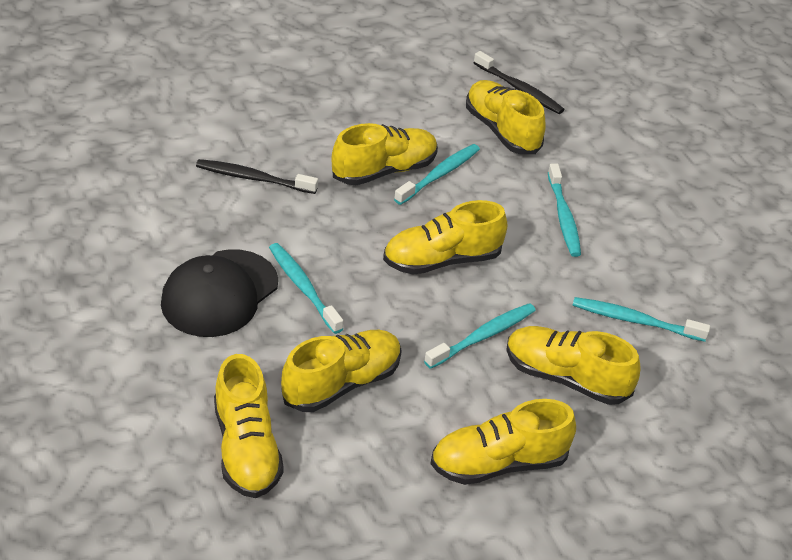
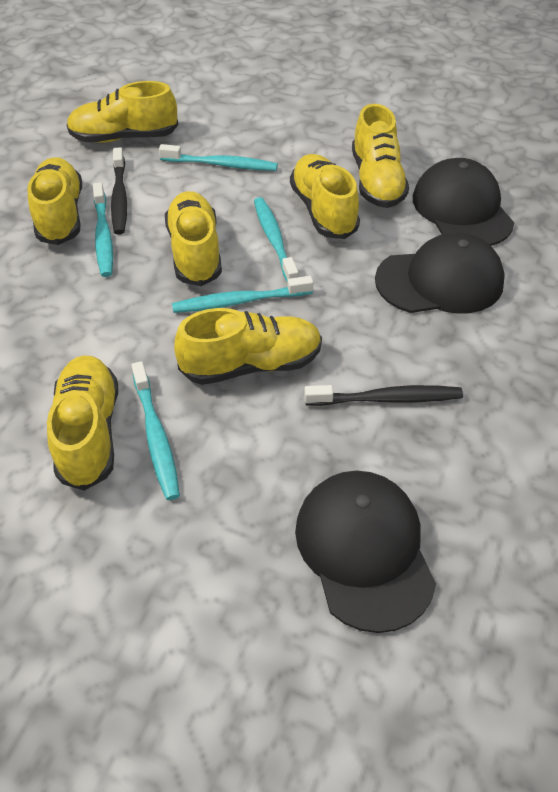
black cap: [161,249,278,337] = 1 -> [295,471,436,633] [375,232,505,314] [413,158,514,246] = 3

